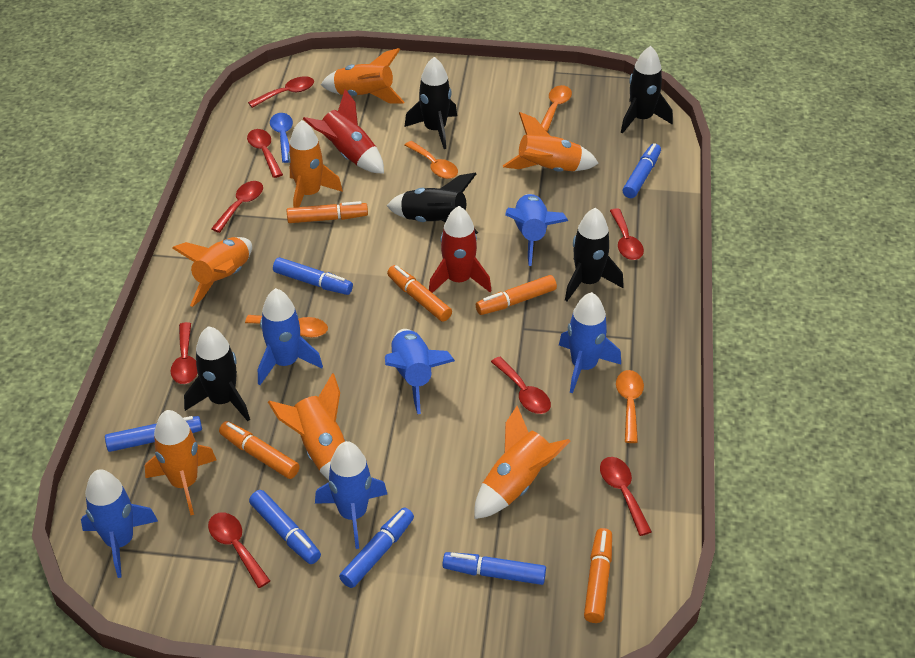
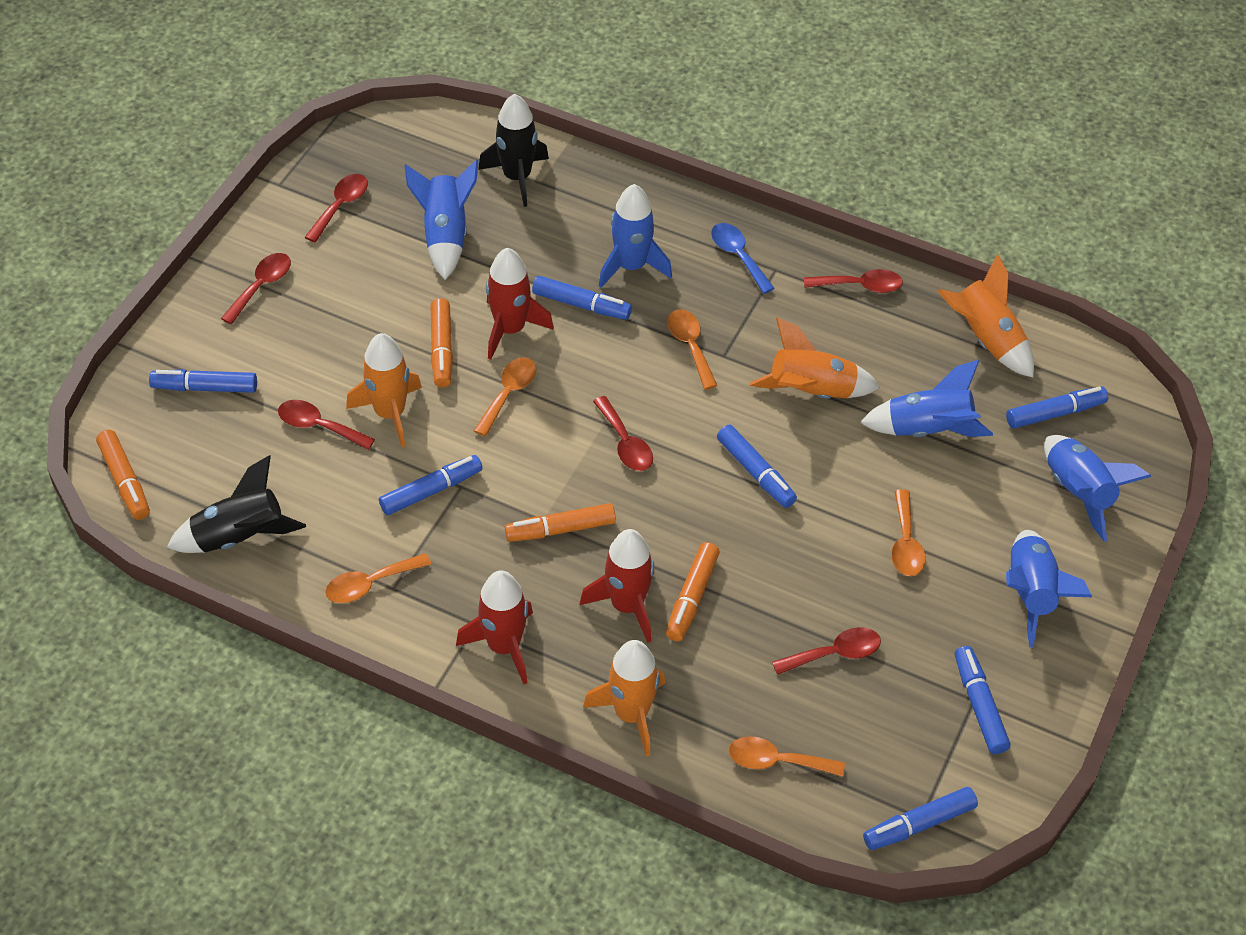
black rocket: [184,326,250,421] [387,173,478,234] [404,57,457,149] [565,207,624,301] [621,46,673,134] = 5 -> [167,455,306,553] [478,94,549,207] = 2
blue marker: [105,416,202,452] [249,490,321,564] [273,257,353,295] [339,508,414,588] [443,552,546,585] [623,143,661,198] = 6 -> [149,369,257,393] [379,455,482,515] [532,276,632,320] [717,425,797,508] [863,787,978,850] [955,646,1010,754] [1006,386,1108,429] = 7
blue rocket: [81,469,158,578] [258,288,323,385] [315,441,387,549] [385,329,455,414] [505,194,568,266] [559,292,621,393] = 6 -> [404,160,479,280] [599,184,672,288] [860,360,993,437] [1006,530,1092,648] [1044,435,1151,542] = 5
orange marker: [219,421,300,479] [287,201,368,223] [387,265,452,322] [476,275,557,315] [584,528,612,623] = 5 -> [96,430,150,520] [430,298,453,388] [505,503,616,542] [666,542,720,641] = 4
orange rocket: [145,410,216,515] [172,237,252,307] [268,373,346,480] [288,120,343,208] [321,48,405,104] [474,406,570,519] [503,112,599,172] = 7 -> [346,333,422,447] [583,640,665,757] [750,318,880,399] [938,253,1034,377] = 4
orange spoon: [245,315,328,338] [405,141,458,179] [541,85,572,132] [616,370,644,443] = 4 -> [325,553,431,603] [474,357,536,436] [668,309,718,390] [729,736,845,777] [891,489,926,576] = 5
red rocket: [303,89,384,174] [429,206,492,293] = 2 -> [456,570,533,684] [486,248,554,360] [580,529,654,643] = 3
red spoon: [171,322,198,384] [208,512,270,588] [211,181,263,233] [247,129,283,178] [248,76,314,108] [491,357,551,414] [600,457,652,536] [610,208,644,260] = 8 -> [221,253,291,324] [278,400,375,450] [305,174,368,242] [593,396,653,471] [772,627,881,675] [804,269,903,293] = 6

